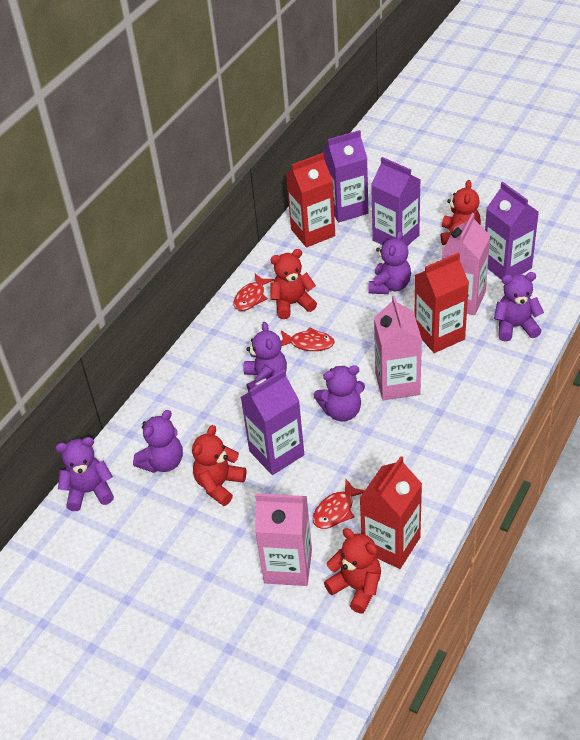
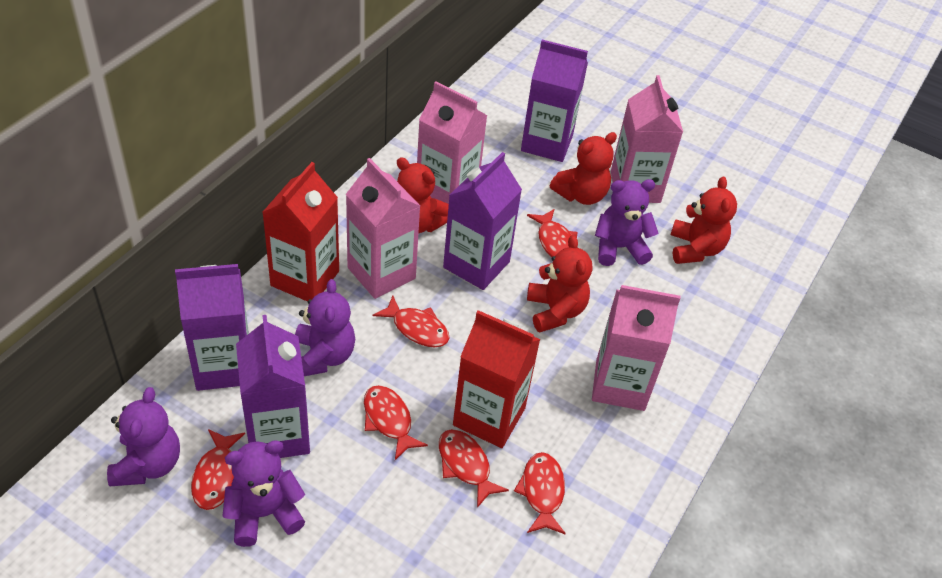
pink carton: [255,493,312,586] [374,295,422,400] [442,213,490,315] = 3 -> [346,158,420,299] [417,81,487,204] [592,285,681,411] [611,75,683,203] = 4
purple teddy bear: [56,437,114,511] [133,410,183,473] [244,322,287,392] [314,365,365,422] [368,231,411,294] [494,272,544,342] = 6 -> [107,387,180,486] [223,440,305,547] [295,279,355,376] [595,179,659,266] = 4
red carton: [286,153,335,247] [359,456,422,569] [414,252,469,353] = 3 -> [262,162,339,302] [453,310,541,448] = 2
red fish: [234,274,274,311] [281,327,335,351] [313,479,365,529] = 3 -> [191,429,245,510] [364,385,428,460] [373,296,450,347] [439,429,509,508] [514,452,566,534] [527,209,578,257] = 6

